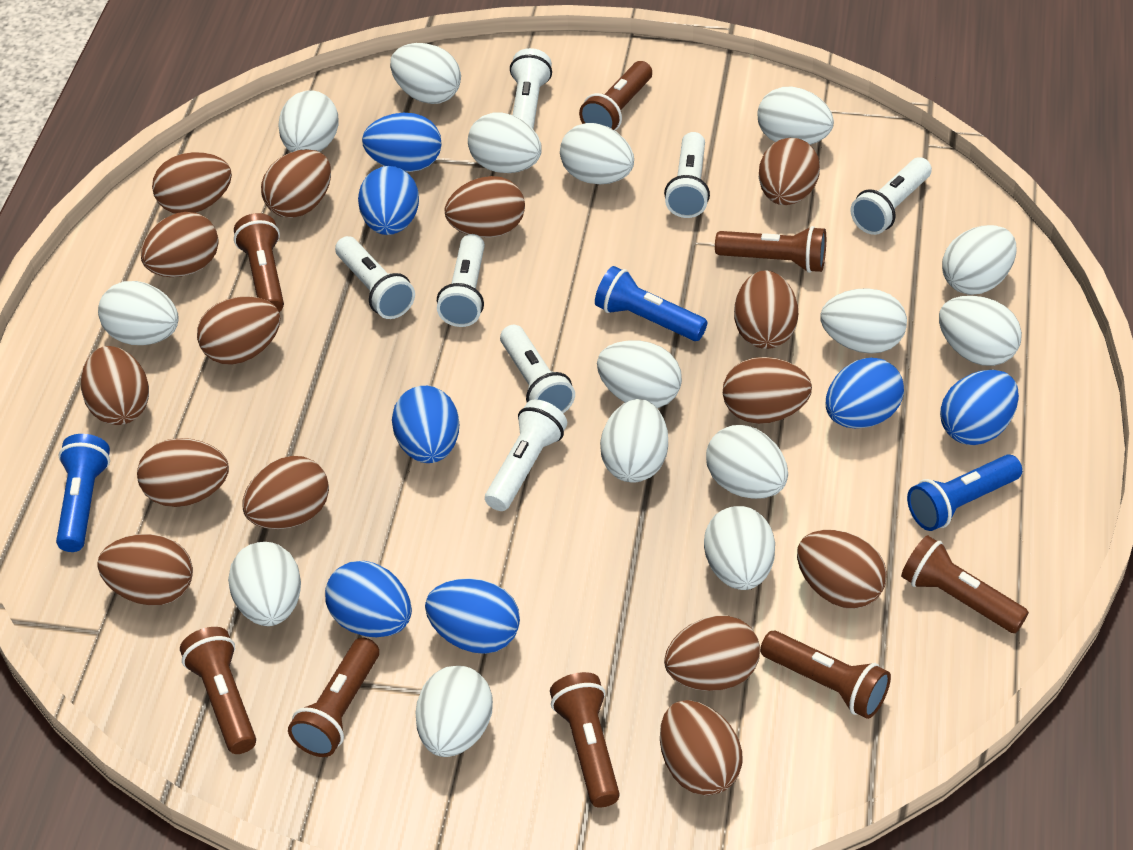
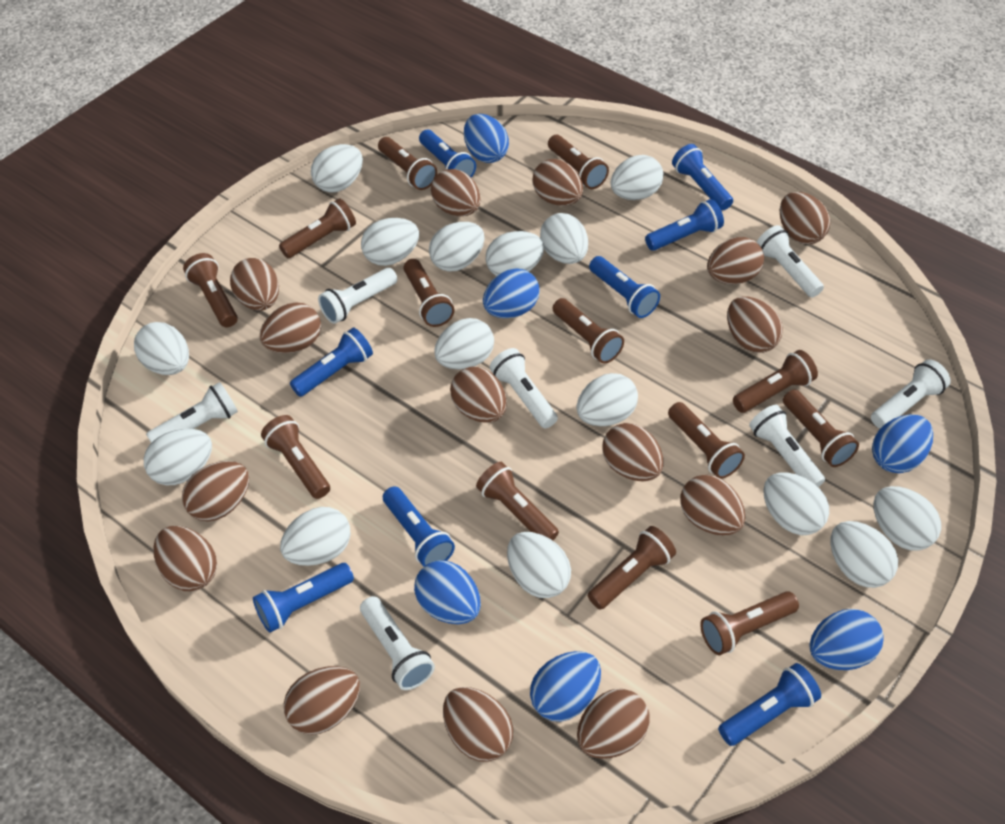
blue egg: [325,561,412,637] [358,166,419,235] [362,113,442,172] [392,386,459,463] [425,578,520,654] [826,358,904,428] [940,370,1019,445] = 7 -> [414,560,481,624] [464,114,509,163] [483,268,540,318] [530,651,601,722] [809,609,884,670] [872,414,933,473] = 6
blue flashlight: [56,434,110,552] [595,266,708,341] [907,454,1022,531] = 3 -> [253,563,354,633] [290,327,373,397] [383,486,455,567] [419,130,476,178] [589,256,660,318] [645,199,724,251] [672,144,733,210] [718,663,821,746] = 8
brown flashlight: [180,627,256,754] [234,213,284,312] [288,637,379,757] [550,672,620,808] [579,61,652,130] [715,226,826,273] [760,631,891,719] [901,535,1029,633] = 8 -> [183,253,238,327] [261,415,330,499] [279,198,356,258] [378,137,437,190] [403,259,454,327] [476,462,559,541] [548,135,609,189] [553,298,624,364] [588,526,676,610] [668,402,745,479] [700,591,799,655] [733,350,818,413] [783,389,859,467] = 13

